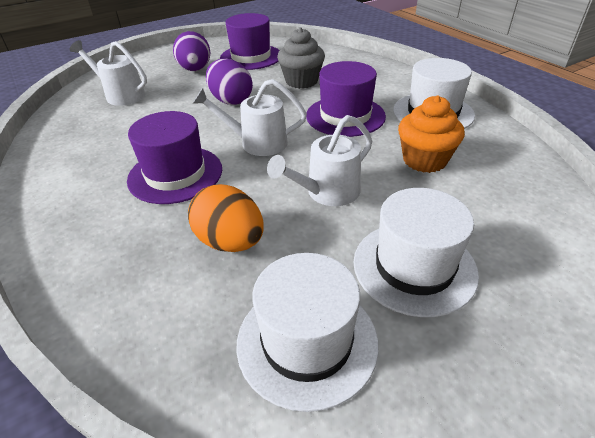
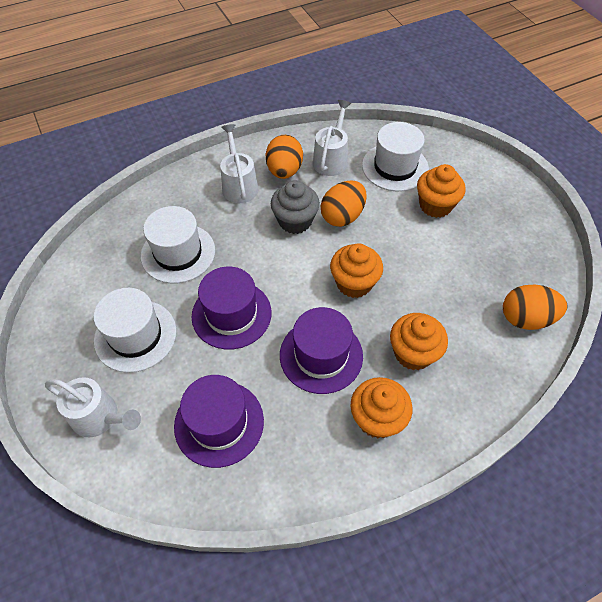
orange cupcake: [398,96,465,173] = 1 -> [330,243,383,298] [350,377,412,438] [390,313,448,370] [417,164,466,218] = 4
orange egg: [188,184,264,252] = 1 -> [266,135,303,179] [321,180,367,227] [503,285,567,330] = 3
purple egg: [173,31,210,71] [206,59,253,105] = 2 -> none = 0

